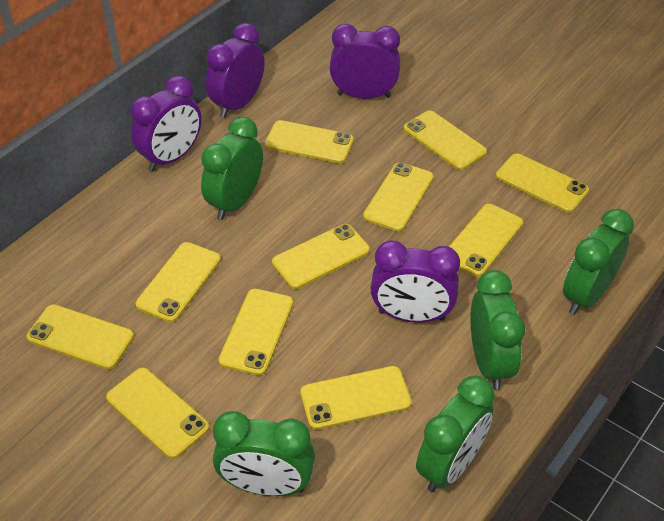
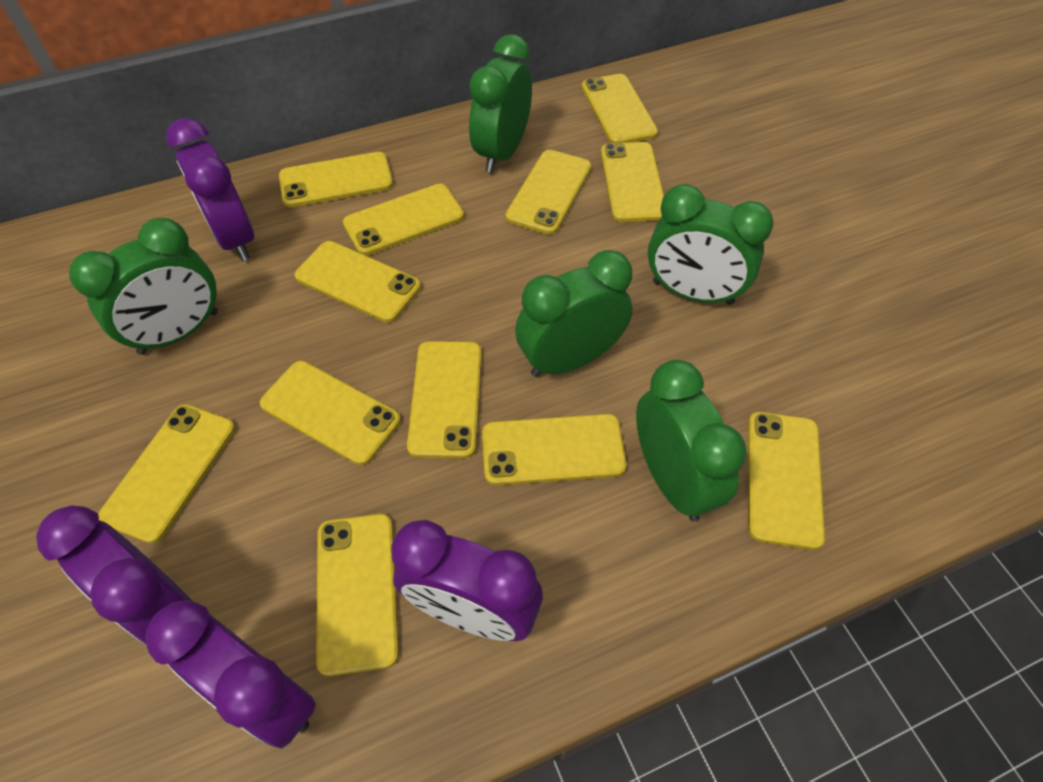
yellow phone: [27,304,134,369] [106,367,209,459] [135,242,221,322] [218,289,293,376] [265,120,354,163] [272,224,370,289] [300,366,412,430] [363,162,434,232] [404,110,487,170] [449,204,523,277] [496,153,589,213] = 11 -> [98,404,235,544] [260,361,401,465] [279,152,393,208] [295,241,421,323] [316,514,399,677] [343,184,464,256] [407,341,482,458] [482,414,627,485] [506,150,591,235] [582,74,658,143] [601,142,664,222] [748,412,825,550] = 12

